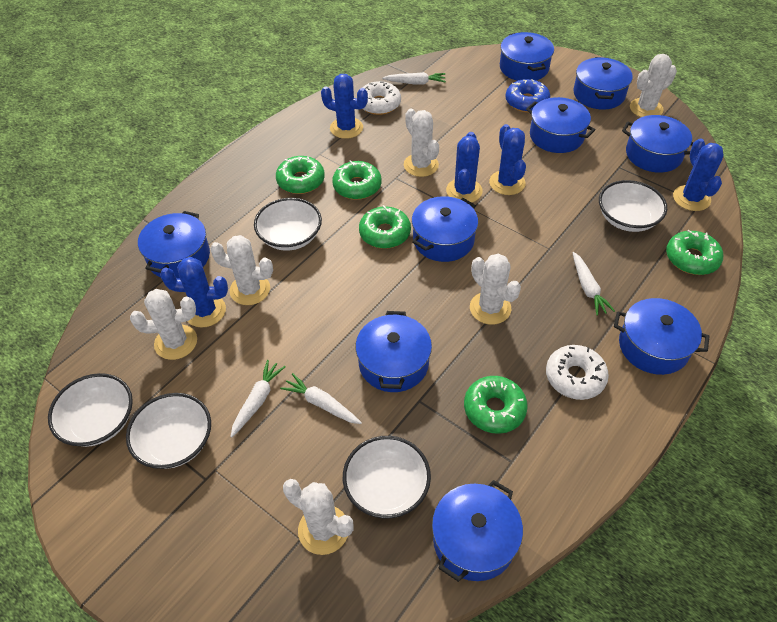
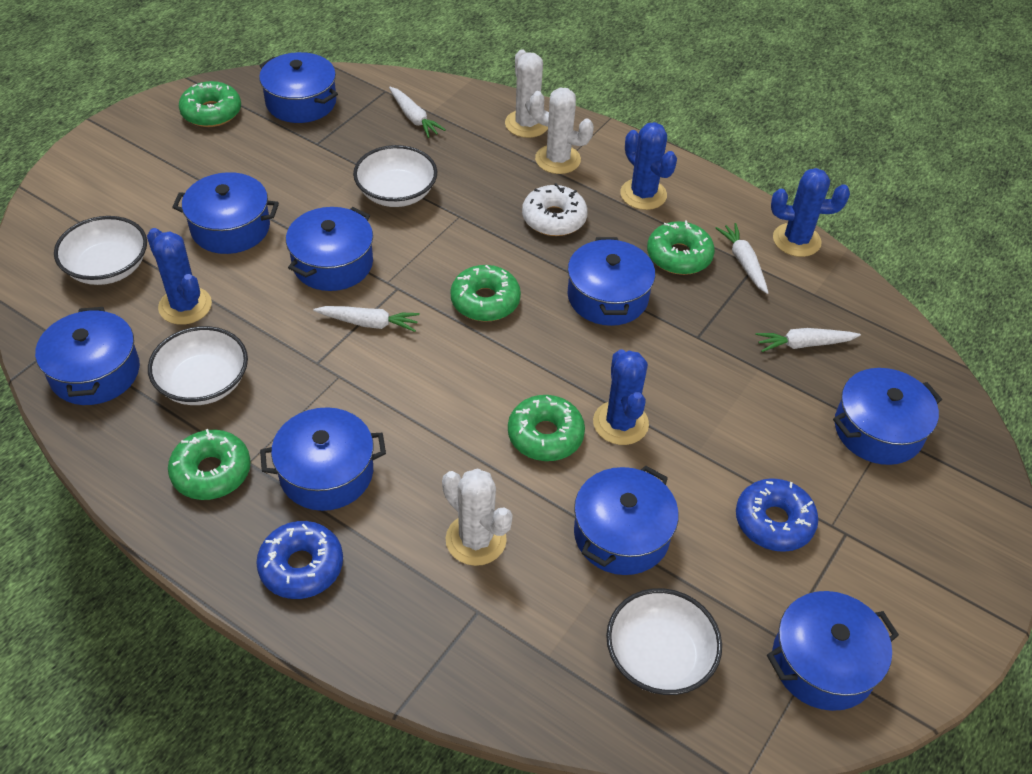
blue cactus: [160,257,228,328] [321,74,368,139] [446,132,483,203] [489,124,526,195] [673,138,723,211] = 5 -> [147,228,212,325] [593,349,649,445] [620,122,677,210] [771,168,850,257] = 4
blue donut: [505,79,550,113] = 1 -> [256,521,343,599] [736,478,818,552] = 2
white bowl: [48,373,133,447] [126,393,211,469] [254,198,322,251] [343,436,431,519] [599,180,667,232] = 5 -> [54,216,147,285] [148,326,248,405] [353,145,437,207] [606,588,722,695] = 4
white cactus: [130,289,197,360] [210,235,273,305] [283,479,354,555] [404,109,439,177] [470,254,521,325] [630,54,677,117] = 6 -> [442,468,513,566] [505,49,548,138] [530,88,594,174] = 3
white donut: [362,81,401,115] [546,345,609,400] = 2 -> [522,183,588,236] = 1

